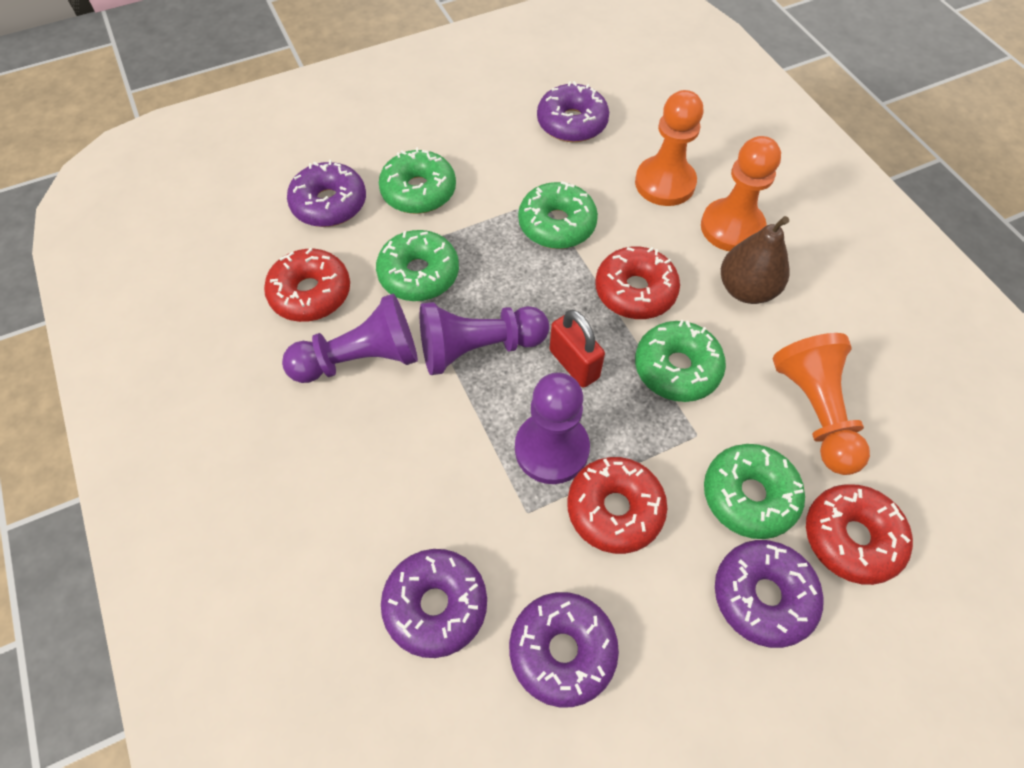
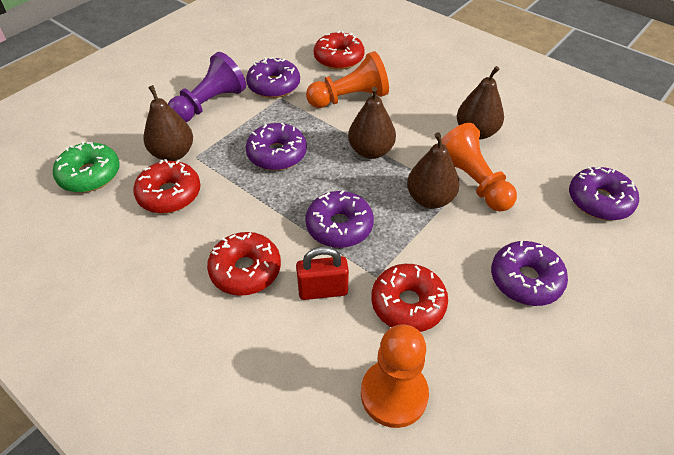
brown pear: [721,216,790,304] = 1 -> [143,85,193,161] [348,87,396,159] [407,132,459,209] [457,66,504,139] = 4
green donut: [376,230,459,301] [379,147,456,214] [518,181,598,249] [635,320,726,402] [704,444,805,539] = 5 -> [53,141,120,193] = 1
purple pawn: [282,294,418,383] [420,302,549,375] [515,372,590,484] = 3 -> [168,52,246,122] = 1

